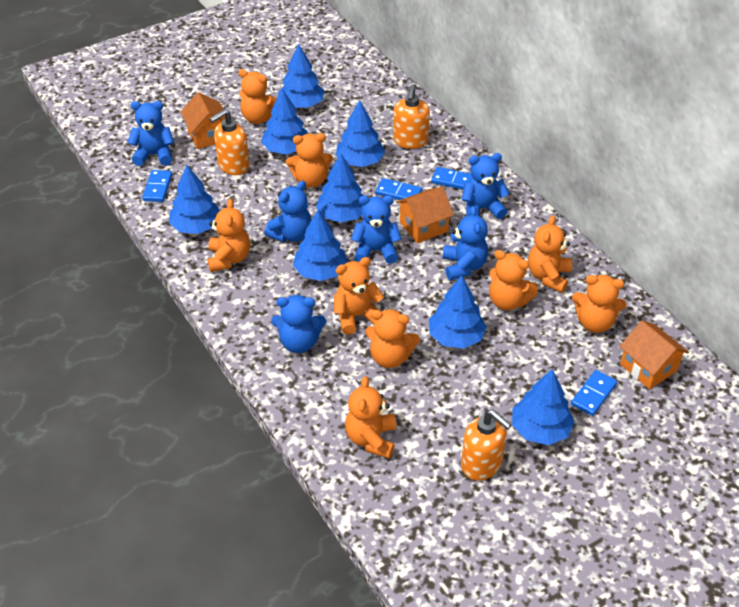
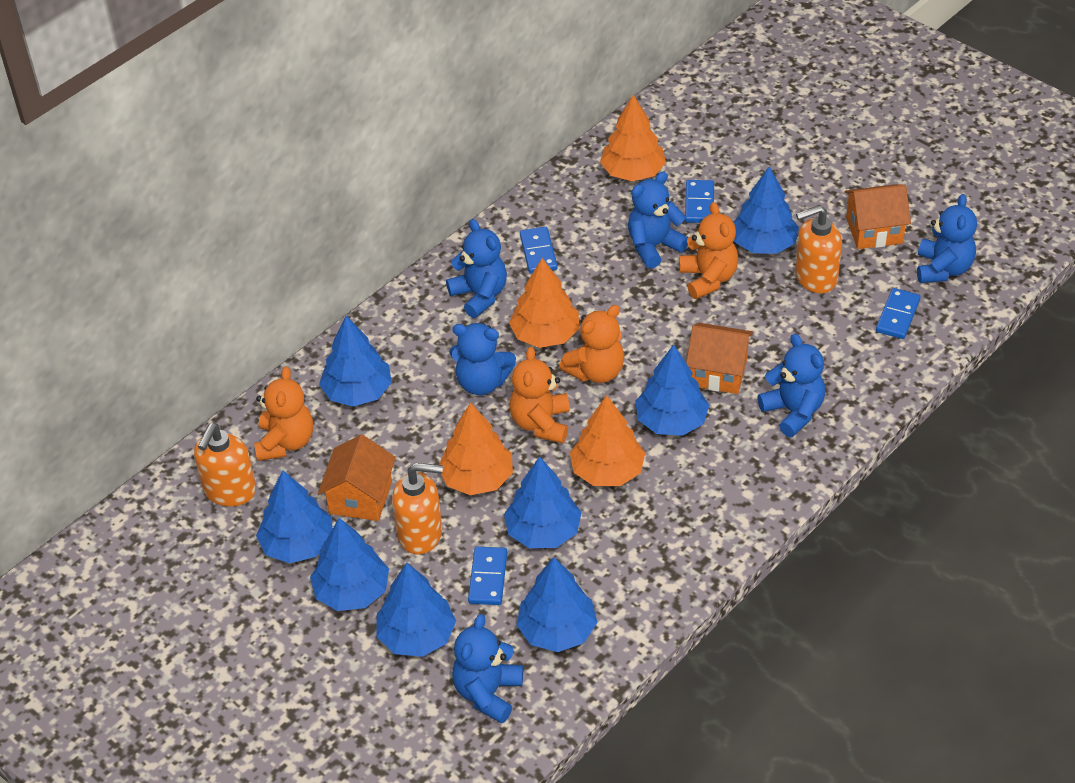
orange teddy bear: [207,199,250,272] [239,69,277,124] [286,133,333,188] [334,257,384,335] [345,376,396,459] [365,309,420,368] [489,250,538,310] [528,215,572,293] [572,275,627,333] = 9 -> [254,367,313,461] [510,347,570,444] [559,305,624,383] [679,202,738,299] = 4
orange tree: none = 0 -> [439,403,513,495] [509,258,579,348] [570,395,645,486] [600,95,666,181] = 4

